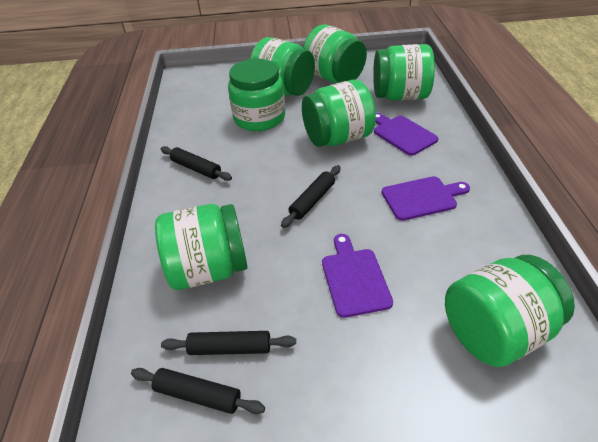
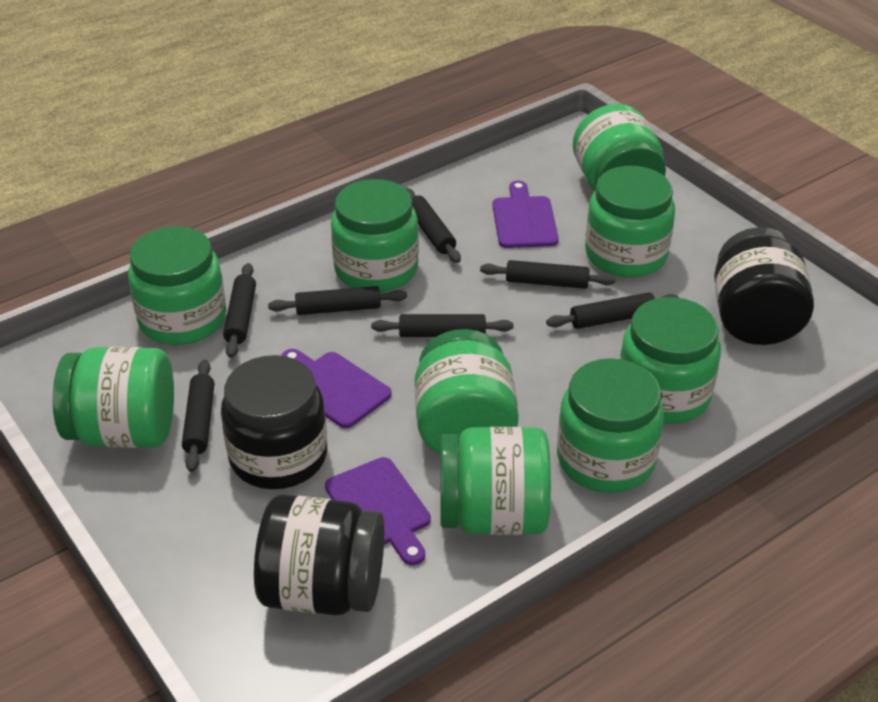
black jar: none = 0 -> [221,355,327,489] [254,495,385,615] [714,227,814,345] = 3
black rolling pin: [131,368,265,414] [161,146,232,181] [161,331,296,355] [281,165,341,228] = 4 -> [182,359,214,472] [223,263,256,358] [268,286,407,315] [371,314,514,337] [405,188,461,263] [480,260,616,289] [546,293,679,329] = 7
green jar: [155,204,247,290] [228,59,285,131] [250,37,315,96] [302,80,376,147] [303,24,367,83] [373,44,435,101] [445,255,575,367] = 7 -> [53,347,174,448] [128,226,226,345] [331,179,419,292] [415,329,519,454] [440,427,551,535] [557,358,664,493] [573,104,666,191] [585,166,675,278] [620,297,721,424] = 9

